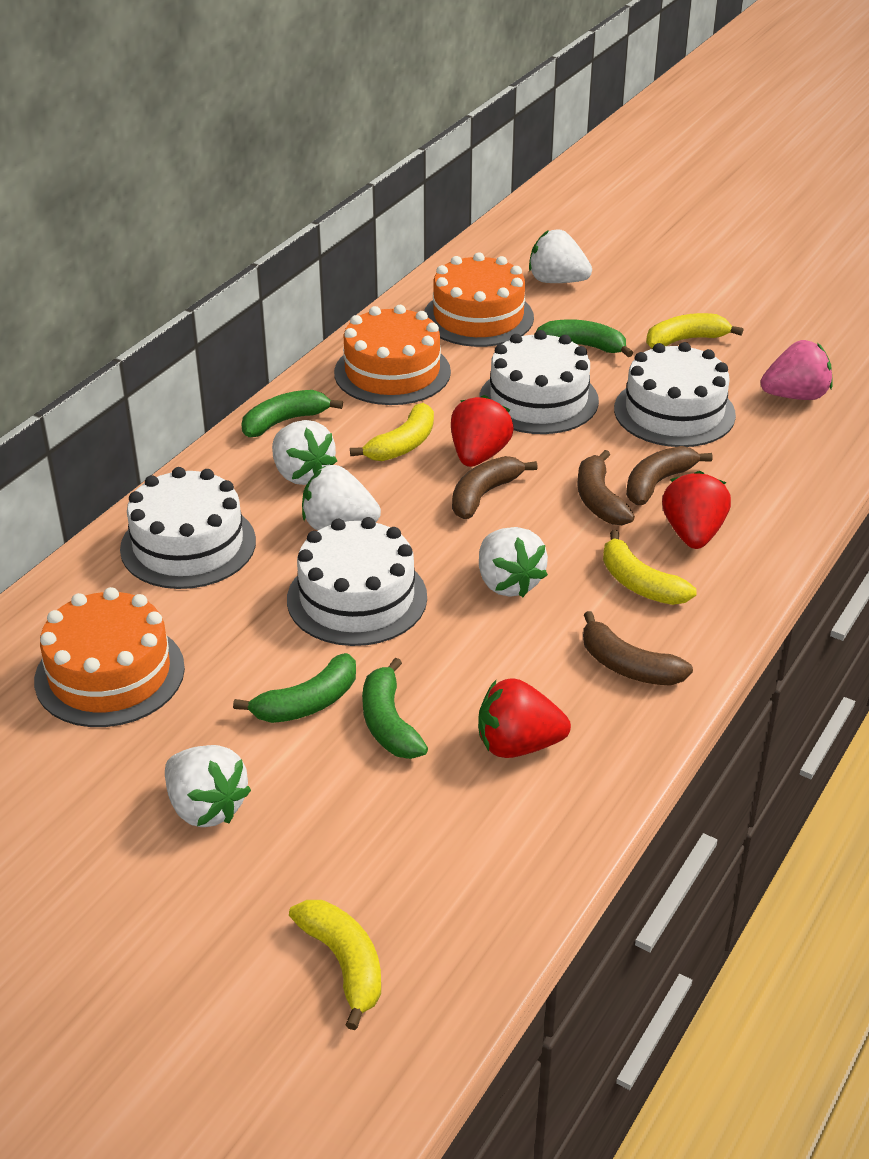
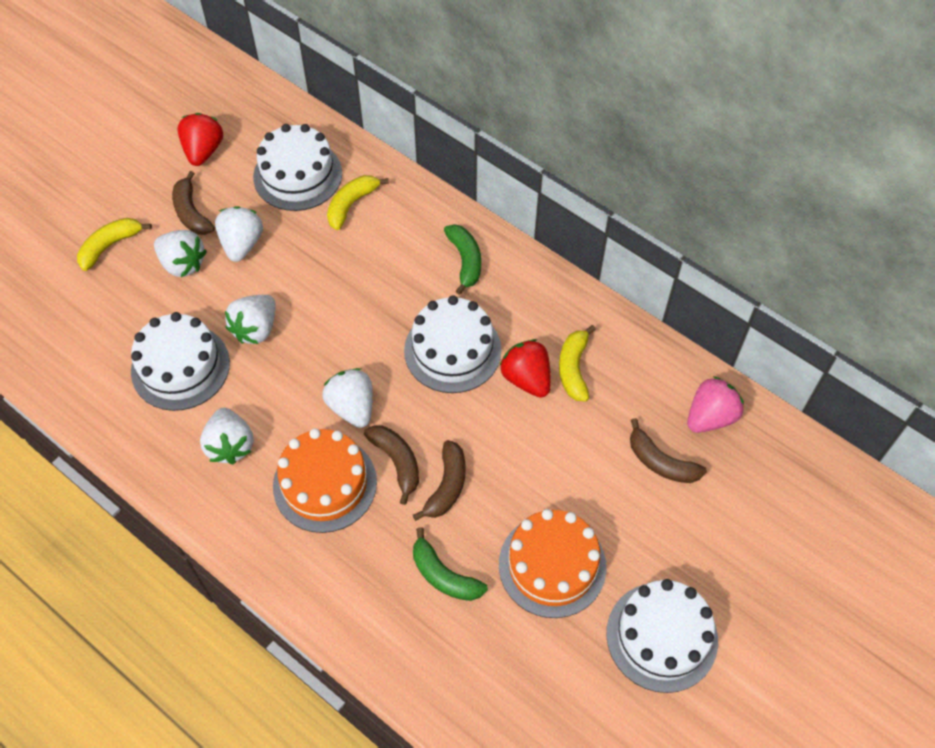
green banana: [233,653,356,723] [241,390,343,437] [362,657,428,759] [536,319,633,357] = 4 -> [413,527,488,601] [444,224,481,295] = 2
orange cake: [34,587,185,727] [334,305,451,405] [424,252,534,347] = 3 -> [273,428,377,533] [499,509,606,618] = 2
red strawberry: [451,395,514,467] [478,678,571,758] [662,471,731,549] = 3 -> [177,113,223,166] [499,339,551,398] = 2
yellow banana: [289,900,381,1030] [350,403,434,461] [603,530,697,605] [646,313,743,349] = 4 -> [77,218,152,271] [327,175,389,230] [559,325,596,402] = 3

